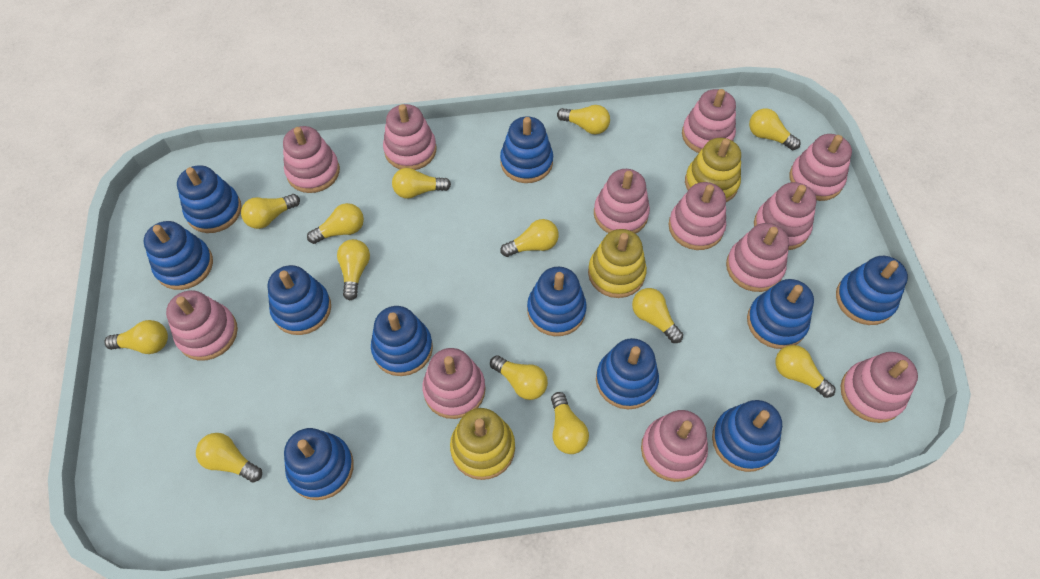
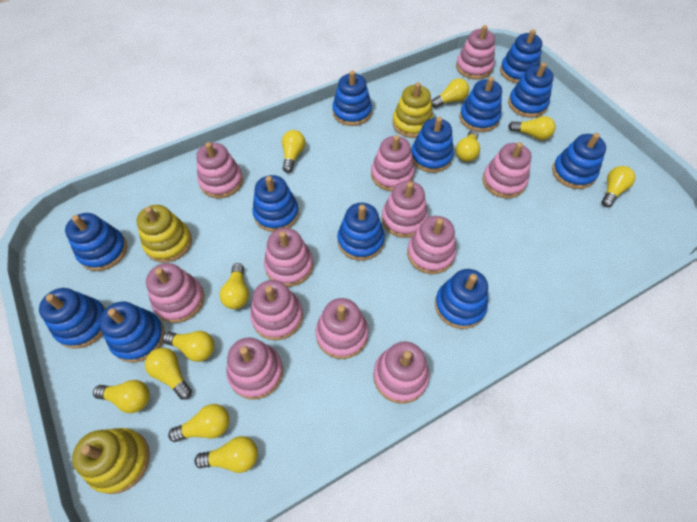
blue stacking toy: [143,221,213,290] [177,165,242,233] [267,265,331,335] [284,428,354,500] [371,306,433,376] [500,116,553,183] [527,267,587,336] [596,338,659,409] [712,400,782,472] [747,279,814,349] [836,256,908,325] = 11 -> [39,288,106,349] [65,213,127,271] [99,301,165,363] [252,175,299,232] [332,71,372,126] [337,203,385,261] [411,117,454,173] [435,269,488,329] [460,77,502,132] [500,29,542,83] [508,62,553,118] [552,133,606,189] = 12
yellow light bulb: [104,320,168,354] [196,433,262,482] [241,194,300,229] [307,203,364,244] [337,239,370,301] [392,168,451,199] [490,355,548,400] [500,219,559,257] [551,392,589,454] [557,105,610,134] [632,288,683,343] [749,108,800,150] [775,345,835,398] = 13 -> [93,380,150,413] [145,348,192,400] [162,331,214,362] [168,404,230,442] [194,436,258,473] [219,263,249,309] [282,130,305,173] [431,78,469,108] [456,130,480,162] [508,116,555,140] [602,166,635,207] = 11

